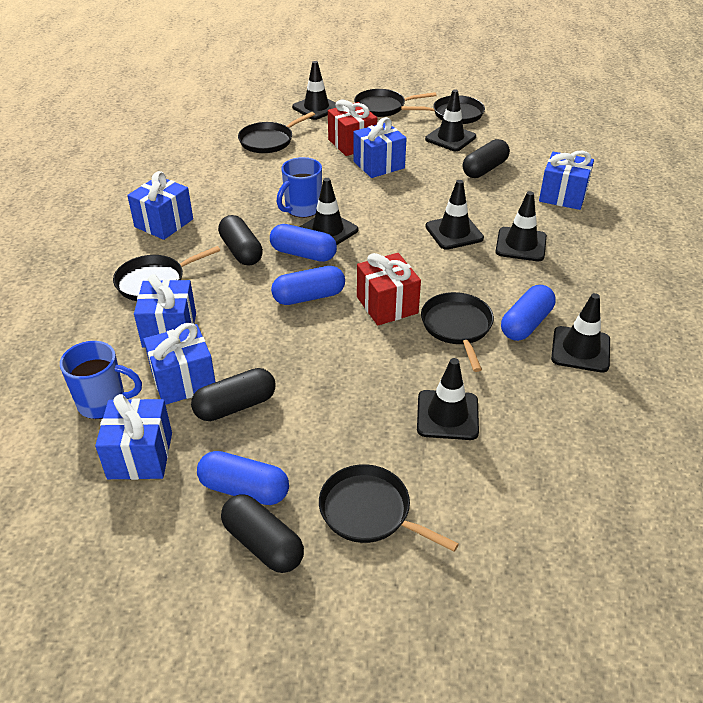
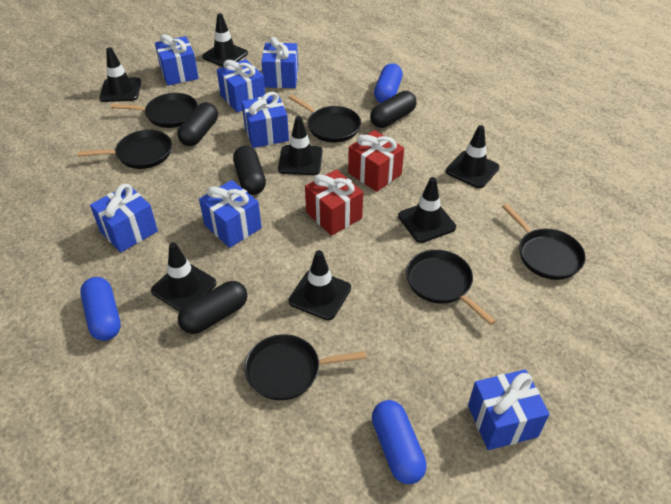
blue capsule: [197,451,289,505] [270,224,337,262] [271,266,345,305] [501,285,555,341] = 4 -> [80,277,121,341] [372,400,427,484] [374,63,403,103] = 3
blue gift: [95,394,172,480] [127,171,193,240] [134,274,196,347] [143,323,216,405] [353,117,407,178] [539,151,594,210] = 6 -> [90,184,158,253] [155,34,199,86] [199,180,262,248] [217,59,265,112] [242,92,289,148] [261,37,298,88] [468,369,550,450] = 7
blue mug: [60,341,142,419] [276,157,322,218] = 2 -> none = 0

